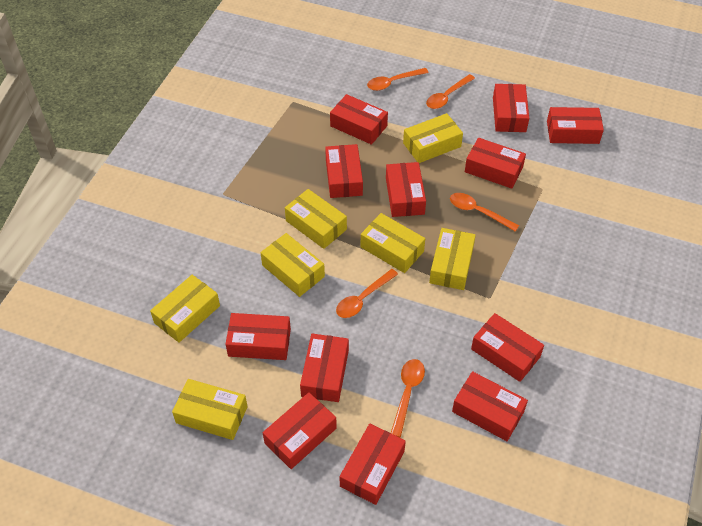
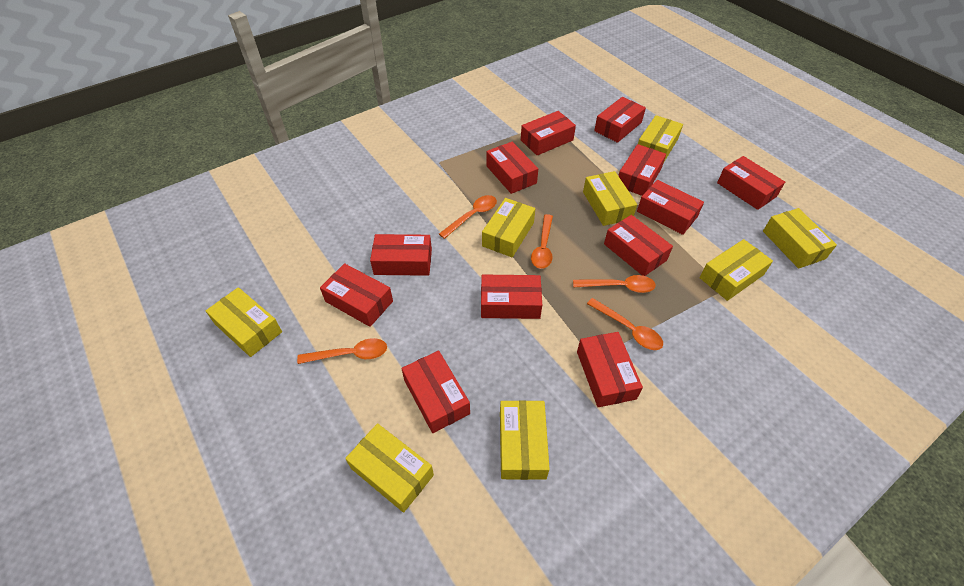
yellow box: [150,275,220,343] [172,379,248,440] [261,233,325,297] [285,189,347,249] [361,213,425,273] [403,113,463,163] [429,228,476,290] = 7 -> [206,287,282,357] [345,423,434,513] [482,198,535,257] [500,400,550,480] [583,171,637,226] [638,115,683,162] [699,239,773,301] [763,208,837,269] = 8

